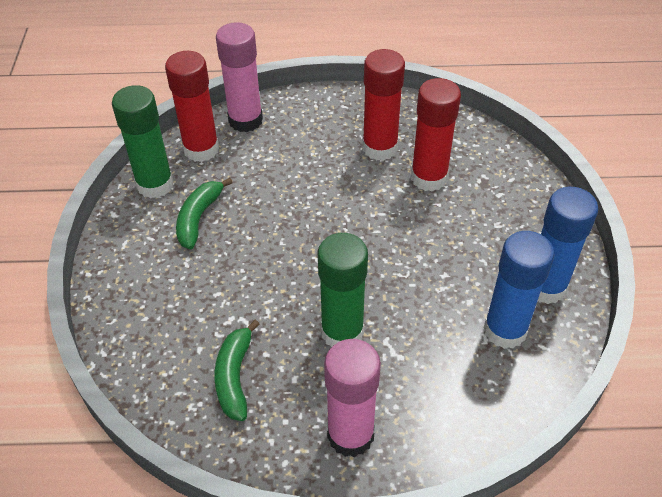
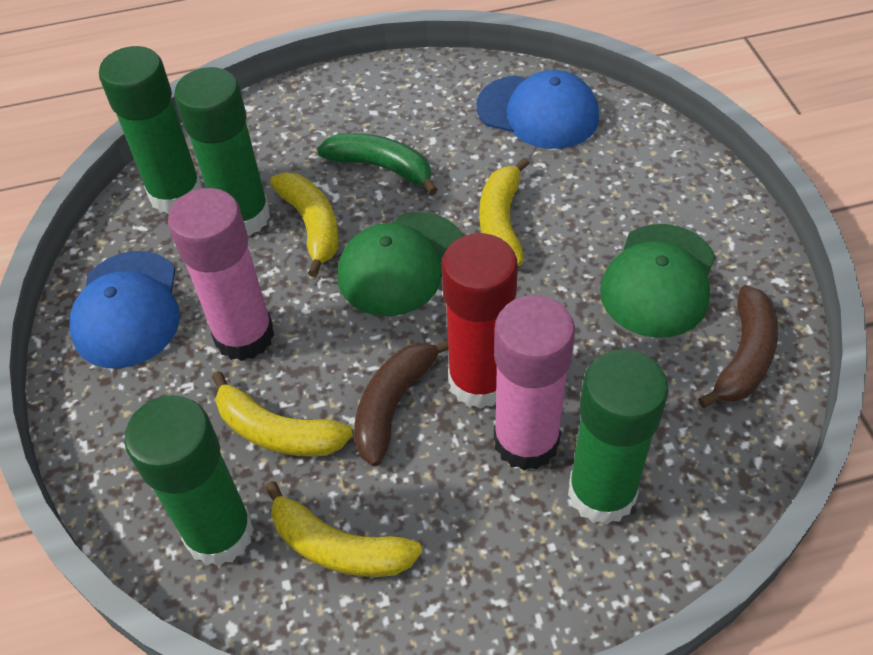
blue cap: none = 0 -> [69,251,180,368] [477,70,599,149] = 2
blue glue stick: [484,231,555,349] [538,187,598,304] = 2 -> none = 0
brown banana: none = 0 -> [354,340,449,466] [698,285,778,408] = 2
green banana: [176,178,233,249] [215,320,260,421] = 2 -> [317,133,438,195] = 1
green cap: none = 0 -> [337,212,463,316] [600,224,715,338] = 2
green glue stick: [112,85,174,199] [318,233,368,347] = 2 -> [99,46,202,214] [124,395,254,566] [174,67,270,236] [568,349,669,525] = 4
red glue stick: [165,51,219,162] [363,49,405,161] [411,78,461,192] = 3 -> [442,233,518,409] = 1
yellow banana: none = 0 -> [212,371,353,457] [265,481,422,577] [270,172,339,277] [479,158,530,266] = 4

